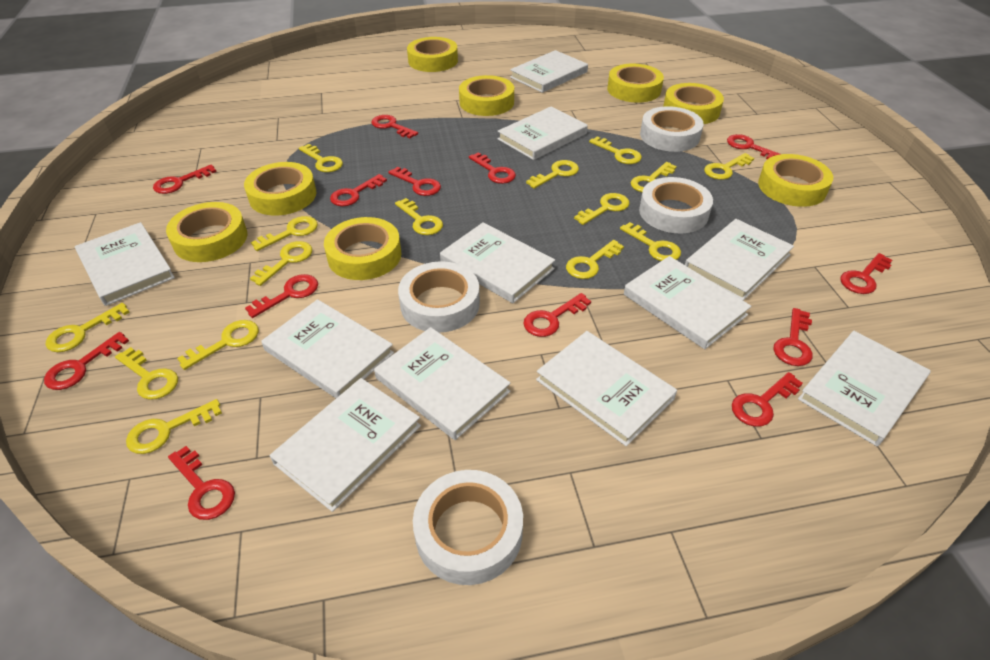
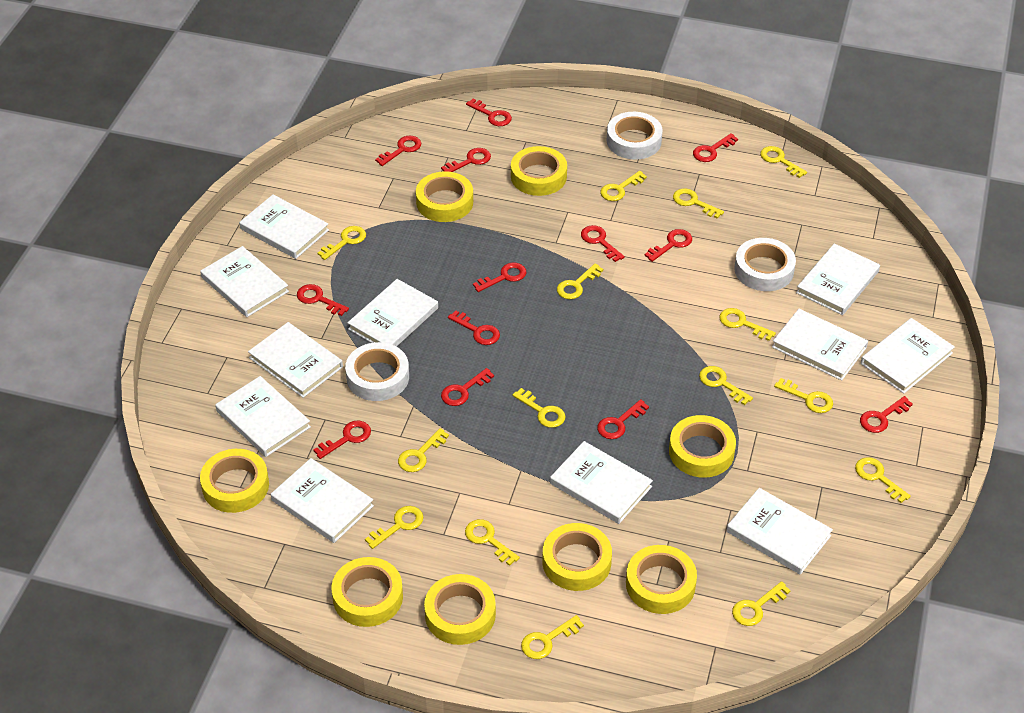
white tape: [398,261,480,333] [413,470,523,585] [639,177,713,233] [640,106,704,152] = 4 -> [345,342,409,401] [607,112,663,160] [734,238,796,291] = 3

